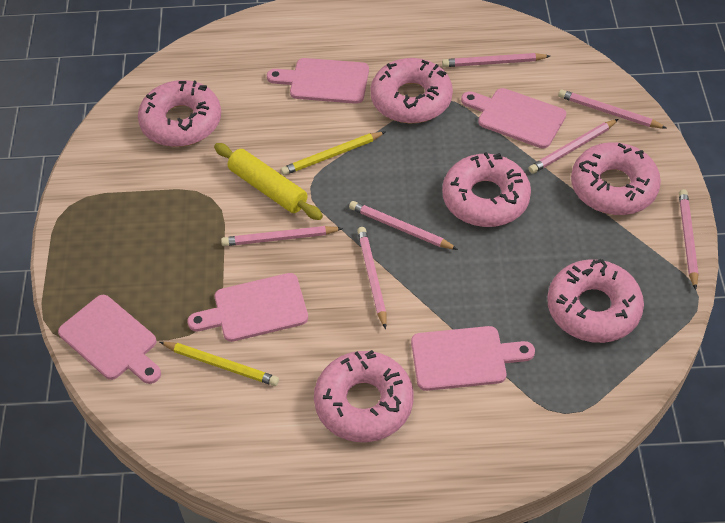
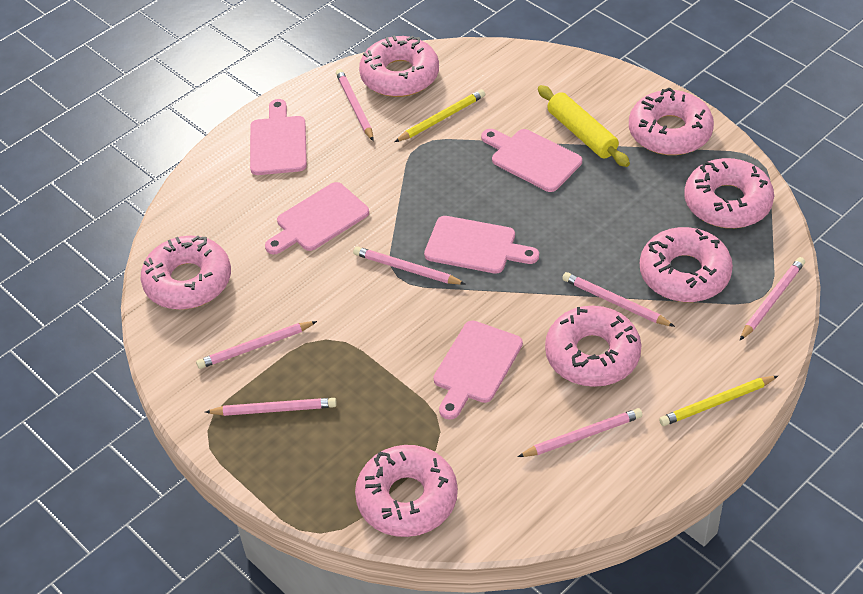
pink donut: [138,80,221,147] [314,350,413,442] [370,58,453,123] [442,152,531,227] [547,259,644,343] [571,142,661,215] = 6 -> [141,236,231,310] [355,445,458,537] [359,35,439,97] [545,306,641,387] [629,88,714,155] [640,227,733,302] [684,158,774,228] = 7

